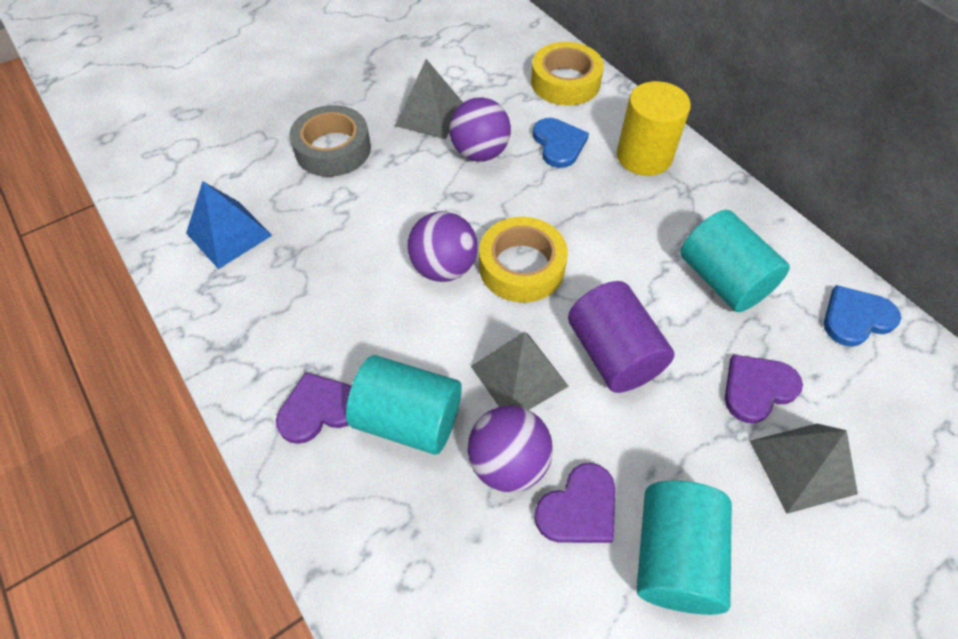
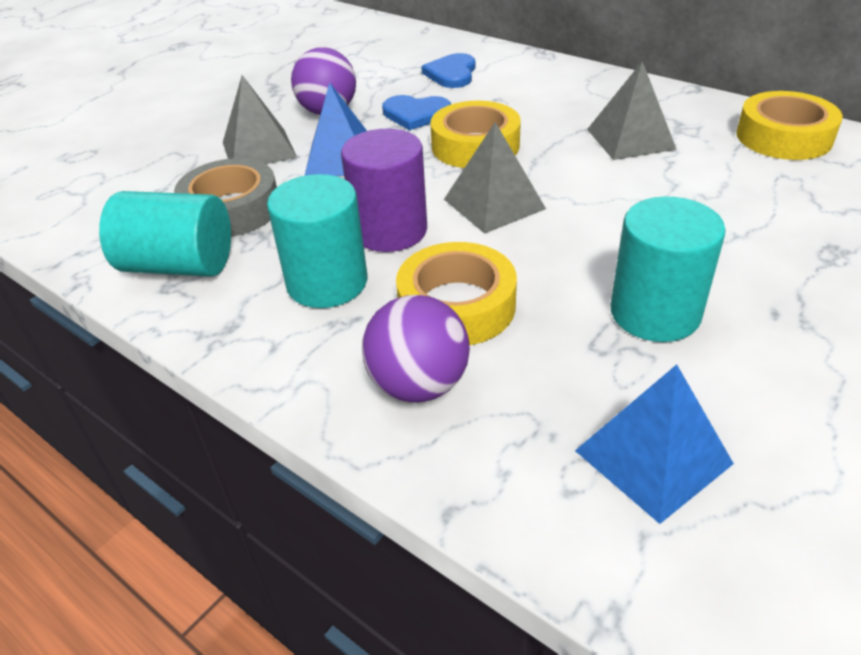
blue pyramid: [186,181,272,269] = 1 -> [304,82,367,176] [575,364,734,524] = 2
purple ball: [407,211,478,282] [449,97,511,161] [468,405,553,492] = 3 -> [291,47,356,115] [362,295,470,402] = 2
purple heart: [276,372,351,444] [534,463,615,543] [725,355,803,423] = 3 -> none = 0
yellow cylinder: [617,81,691,176] = 1 -> none = 0
yellow tape: [479,217,568,303] [531,42,604,106] = 2 -> [396,242,517,345] [430,101,521,168] [736,91,843,160] = 3

